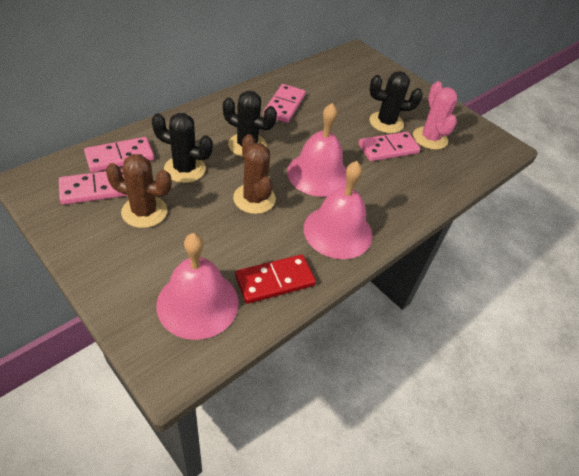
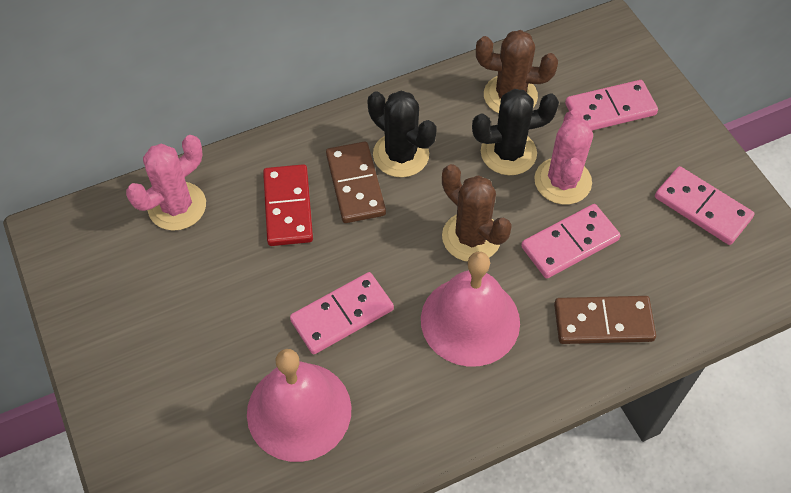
black cactus: [152,113,213,183] [223,91,277,157] [369,71,423,133] = 3 -> [367,91,437,177] [472,89,559,175] = 2
brown domino: none = 0 -> [326,142,386,223] [554,296,656,344] = 2
pink bell: [156,233,239,340] [287,103,347,197] [304,161,373,259] = 3 -> [247,349,351,462] [421,252,520,367] = 2
pink cactus: [413,81,457,150] = 1 -> [126,135,206,231] [534,109,593,205] = 2

